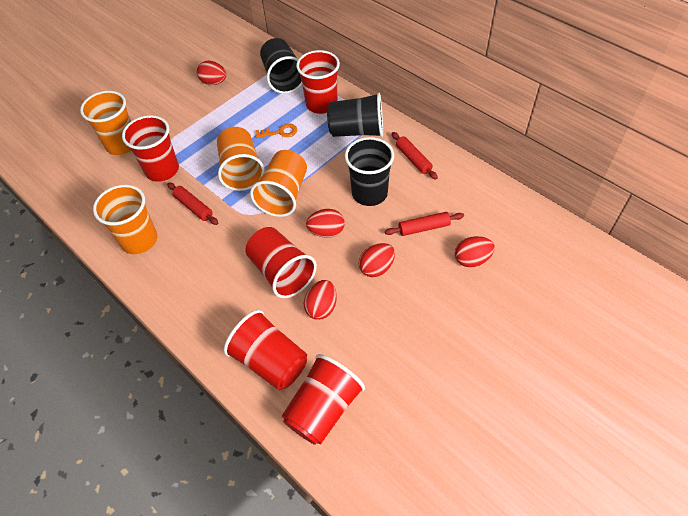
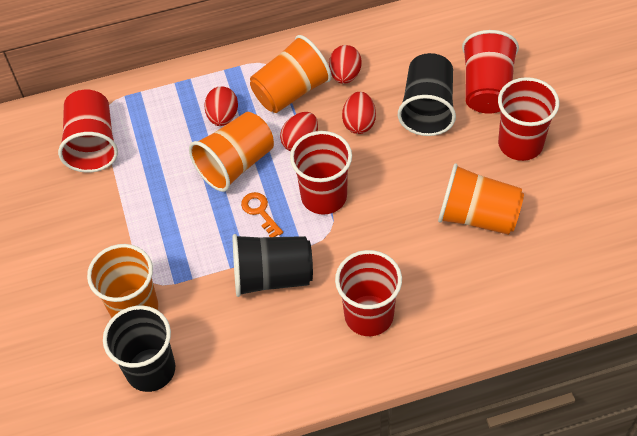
red egg: [197,61,226,85] [304,280,337,320] [306,209,345,238] [359,243,395,277] [455,236,495,267] = 5 -> [204,86,238,126] [280,112,318,151] [329,45,362,84] [342,92,376,134] = 4
red rolling pin: [167,183,218,225] [385,212,464,236] [392,132,438,180] = 3 -> none = 0

